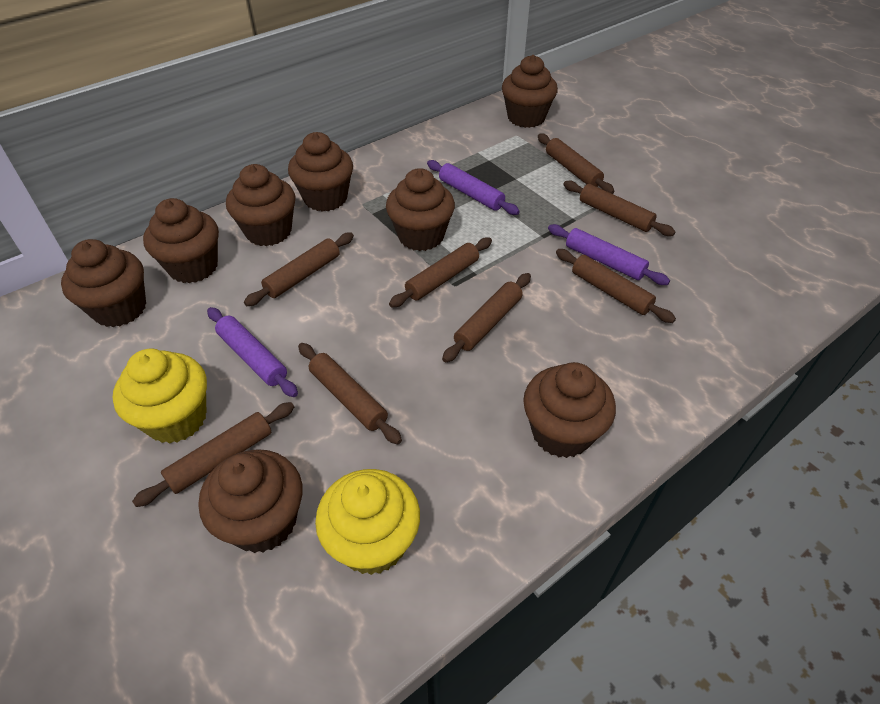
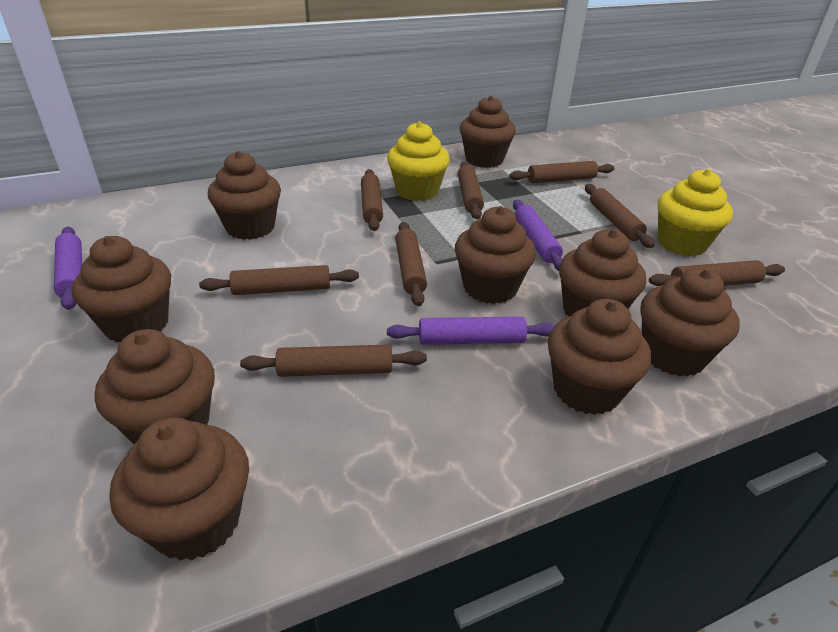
brown cupcake: [61,239,146,327] [143,198,219,283] [199,449,302,553] [226,164,296,246] [288,132,353,212] [386,168,455,251] [502,55,558,128] [523,362,616,458] = 8 -> [72,236,171,343] [95,329,215,444] [109,417,249,561] [208,151,281,240] [455,206,536,304] [460,96,516,168] [548,299,651,415] [559,229,646,317] [640,268,740,377] = 9

